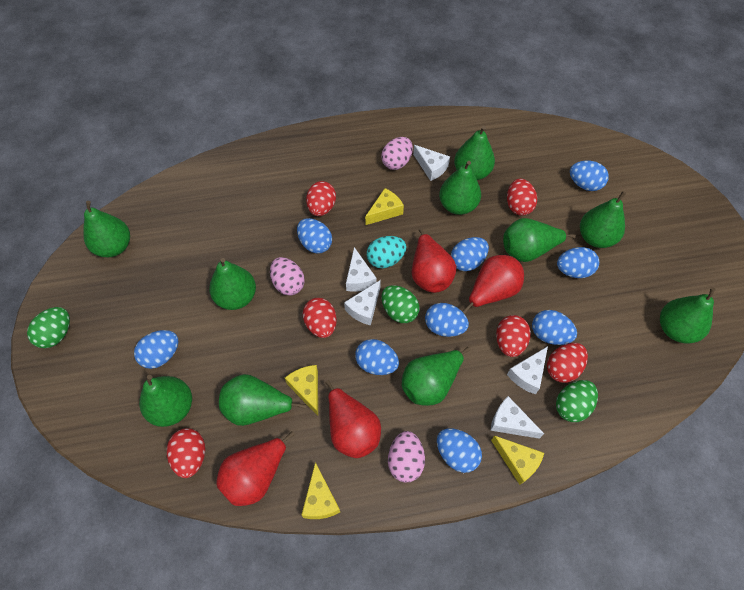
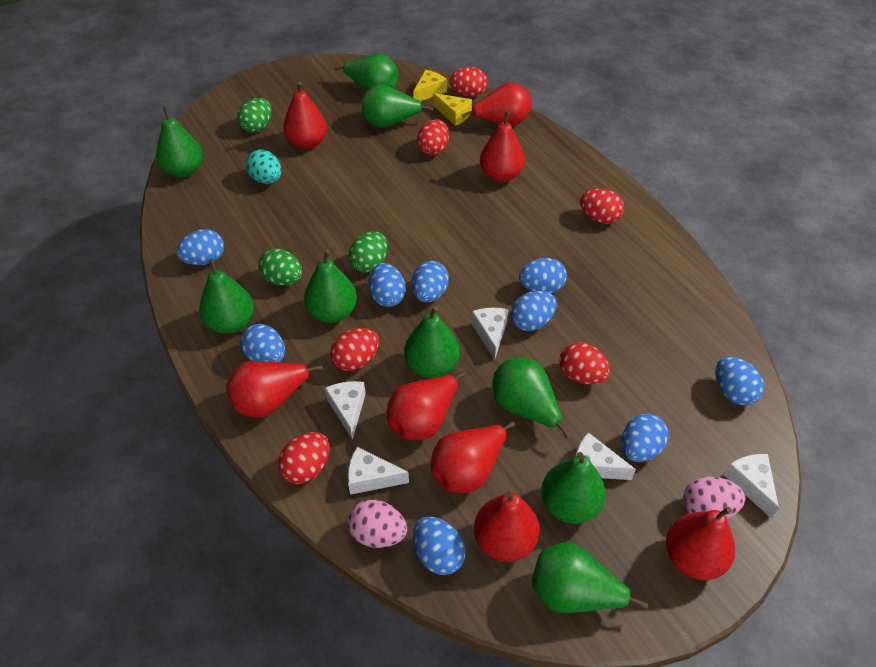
green pear: [84,201,130,257] [139,375,192,427] [209,258,256,310] [219,374,306,426] [402,347,470,406] [439,161,481,215] [454,126,495,180] [503,218,576,262] [580,191,626,248] [660,287,716,343] = 10 -> [156,106,203,177] [199,259,254,334] [304,250,357,323] [334,53,398,91] [362,84,433,128] [404,306,460,378] [493,358,570,438] [532,542,649,613] [541,452,606,524] = 9
pink egg: [270,257,305,296] [381,137,413,170] [388,431,425,483] = 3 -> [348,500,407,548] [683,476,746,519] = 2
red pear: [216,431,295,506] [325,380,381,458] [412,228,456,293] [462,255,524,314] = 4 -> [226,361,323,418] [283,82,327,149] [387,371,465,440] [431,421,515,493] [461,82,531,126] [474,491,540,562] [480,111,525,182] [666,507,735,580] = 8
yellow cheese: [285,365,318,416] [302,462,340,519] [365,188,404,225] [491,435,544,485] = 4 -> [413,70,447,101] [433,93,472,126] = 2

